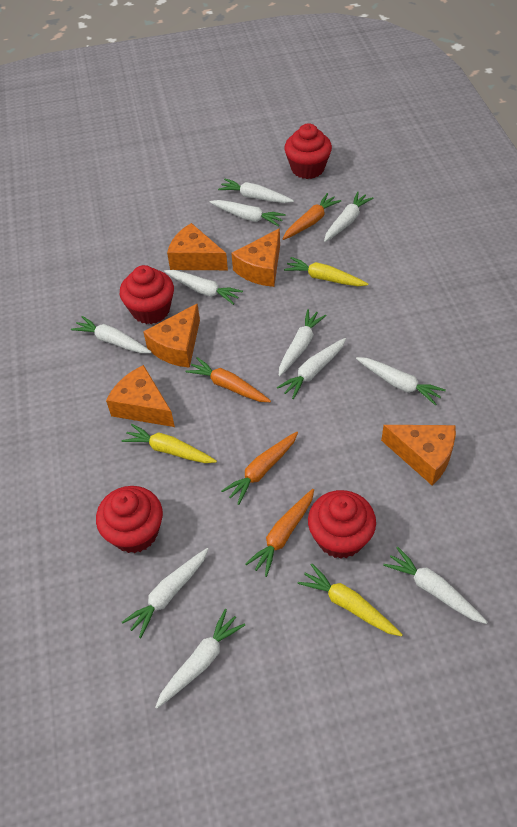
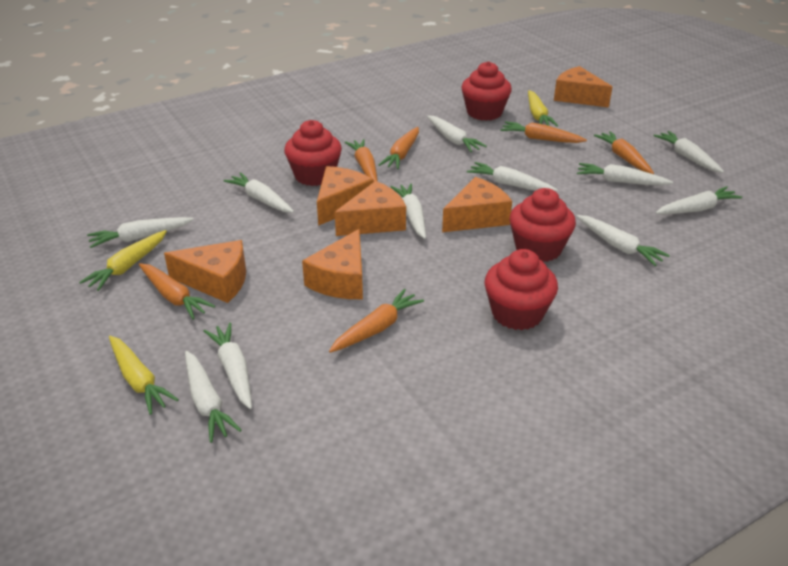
orange carrot: [185,357,271,402] [221,432,298,505] [245,489,314,577] [283,193,341,240] = 4 -> [139,263,215,320] [329,289,424,353] [345,139,378,182] [379,127,419,169] [500,121,587,143] [594,131,654,174] = 6
orange cheese: [106,365,175,427] [143,303,200,368] [167,223,228,270] [231,228,280,287] [381,425,456,485] = 5 -> [164,240,246,303] [302,229,363,299] [317,166,374,226] [335,181,406,236] [442,177,512,232] [554,66,612,108] = 6

